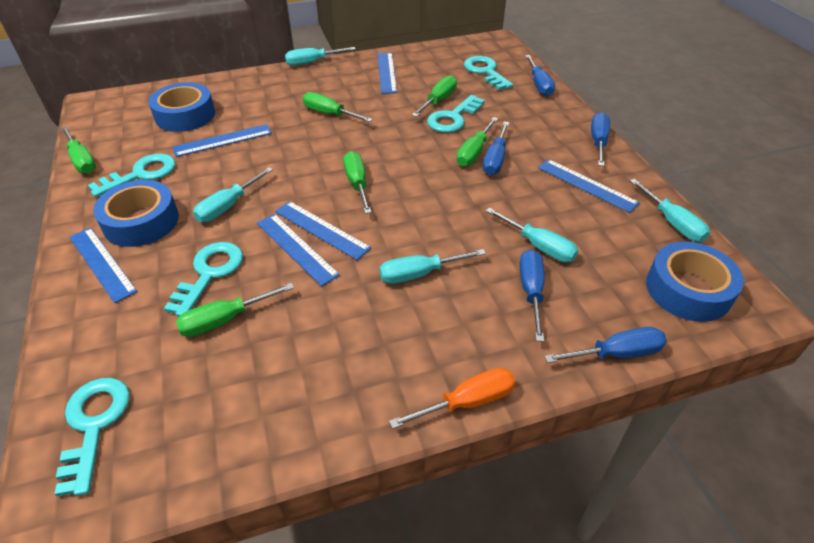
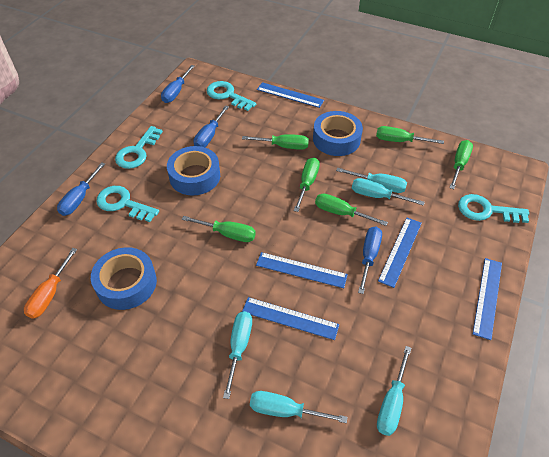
blue ruler: [69,227,138,303] [173,124,272,157] [257,214,340,286] [275,201,371,260] [378,53,397,94] [538,159,640,213] = 6 -> [242,297,339,340] [256,252,348,288] [257,82,324,108] [378,218,422,288] [473,258,502,340] = 5
blue screwdriver: [483,122,509,175] [520,249,545,342] [525,55,555,96] [544,327,667,363] [591,112,610,166] = 5 -> [57,162,105,216] [161,65,194,103] [193,105,229,147] [358,227,382,294] = 4
turquoise key: [54,378,130,496] [88,154,175,197] [164,242,243,317] [427,95,485,133] [464,56,513,90] = 5 -> [96,186,159,222] [115,126,163,169] [207,81,256,111] [458,194,529,223] = 4

